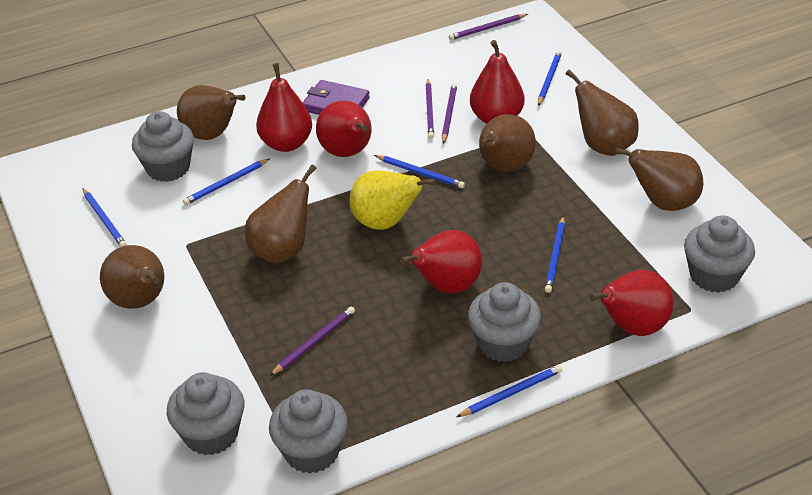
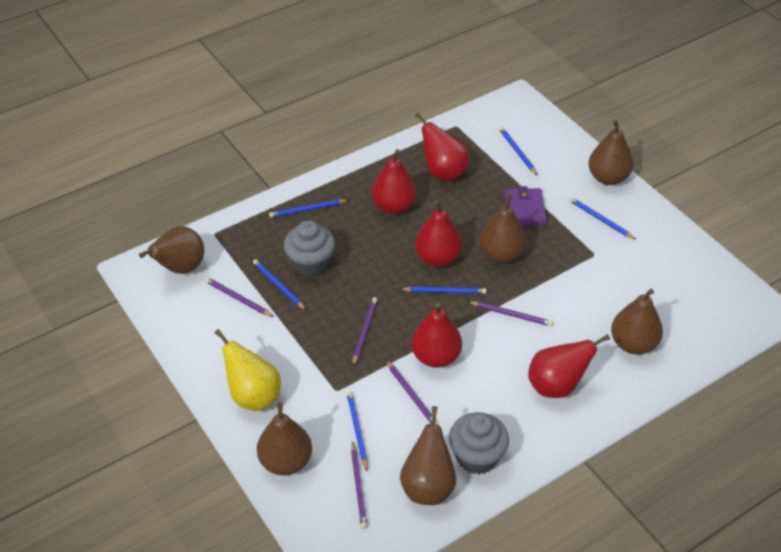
grey cupcake: [132,111,194,182] [167,372,244,455] [269,389,348,474] [468,282,541,362] [684,215,755,293] = 5 -> [283,221,335,277] [449,412,509,474] = 2
purple pencil: [270,306,355,376] [426,79,434,139] [442,83,457,144] [449,14,528,40] = 4 -> [205,278,274,317] [351,442,367,529] [353,297,377,366] [386,360,438,425] [467,301,553,326] = 5

